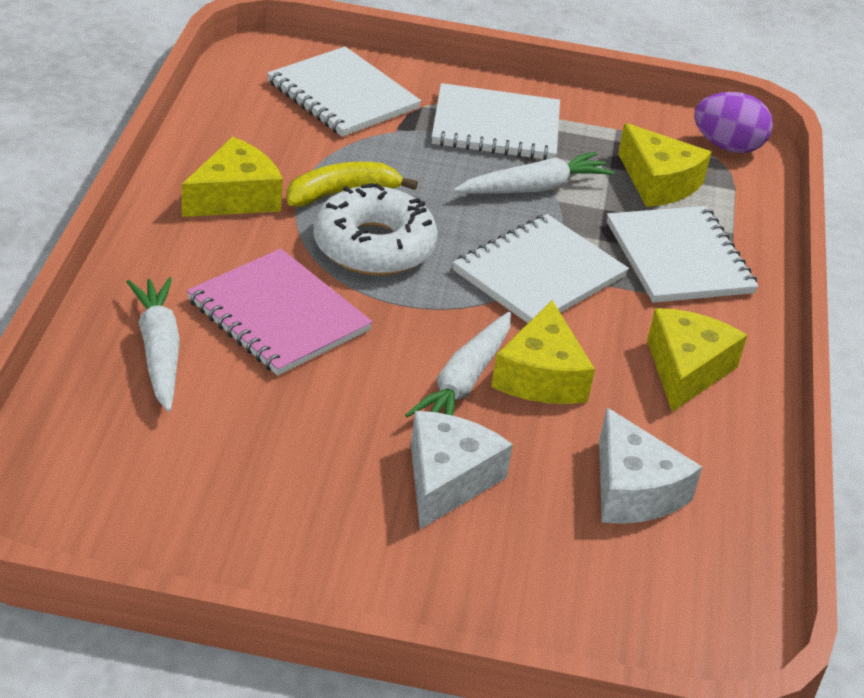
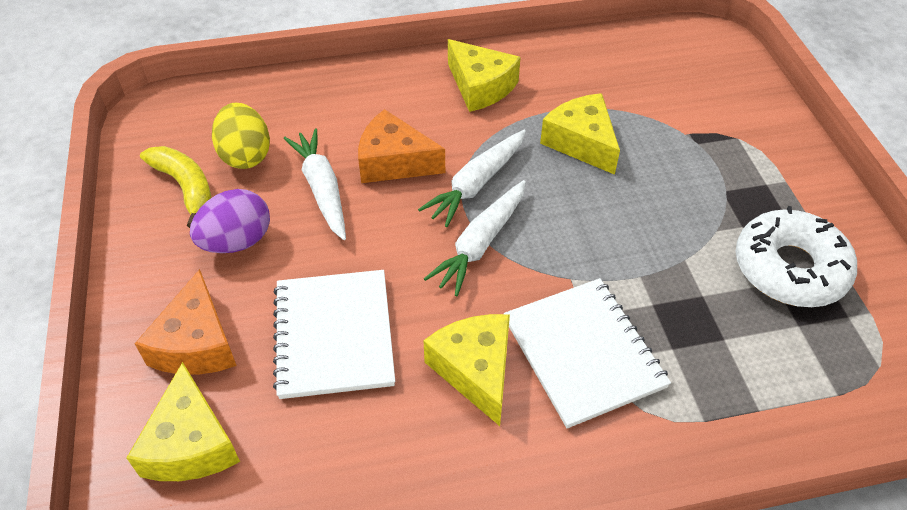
orange cheese: none = 0 -> [135,269,237,375] [358,109,445,183] = 2
pink notebook: [187,249,373,375] = 1 -> none = 0
white cheese: [411,411,513,529] [599,408,702,524] = 2 -> none = 0
white notebook: [267,46,421,137] [432,83,560,160] [453,214,629,323] [607,206,758,303] = 4 -> [273,270,395,399] [504,278,671,429] = 2
yellow egg: none = 0 -> [212,102,270,169] = 1

